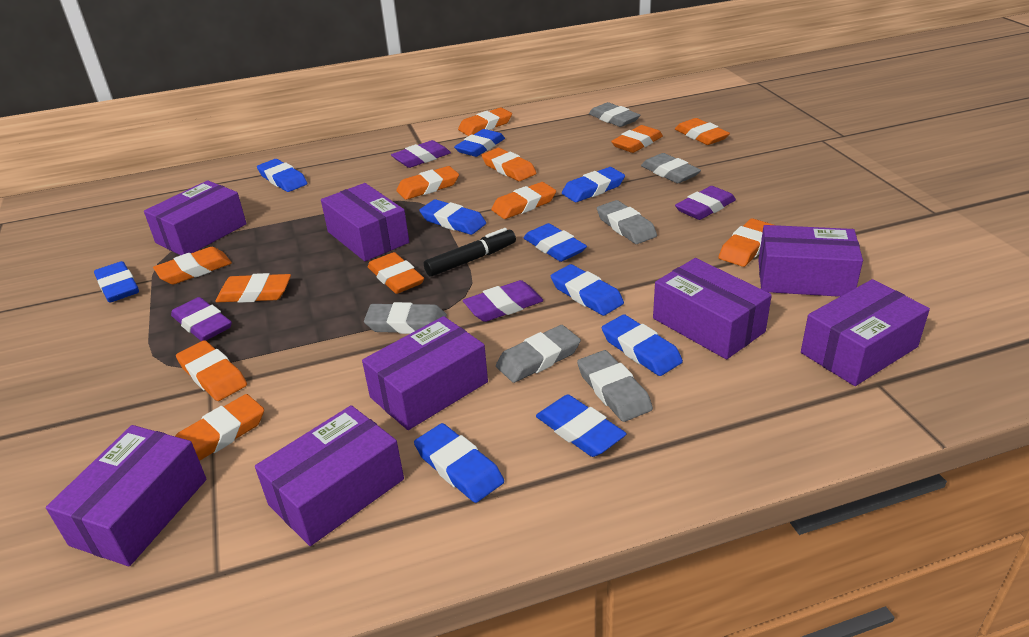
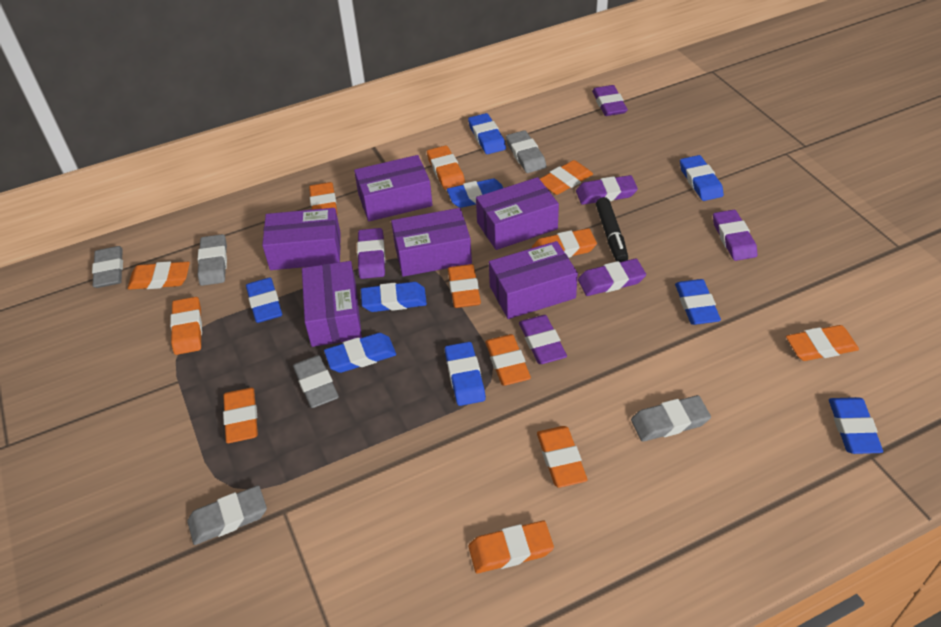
blue eraser: [94,261,139,303] [257,159,308,192] [414,423,504,503] [419,199,486,235] [454,129,505,157] [524,223,587,262] [536,395,627,457] [551,264,624,316] [562,167,625,202] [602,314,683,376] = 10 -> [246,277,282,323] [324,333,396,373] [361,282,427,312] [445,342,486,406] [447,179,503,208] [468,113,506,154] [675,279,721,325] [680,155,724,201] [829,397,883,454] = 9
purple box: [46,425,206,566] [144,180,247,255] [255,405,404,546] [321,183,409,261] [362,316,488,430] [653,258,772,359] [758,225,863,297] [801,279,930,386] = 8 -> [262,208,341,270] [302,261,362,347] [354,155,432,221] [391,208,472,277] [476,177,559,250] [489,241,578,319] = 6
purple eraser: [171,297,232,341] [391,140,451,168] [463,280,543,322] [675,186,736,220] = 4 -> [357,228,385,279] [519,315,567,364] [576,175,638,205] [578,258,646,296] [592,85,628,116] [713,210,758,261] = 6

